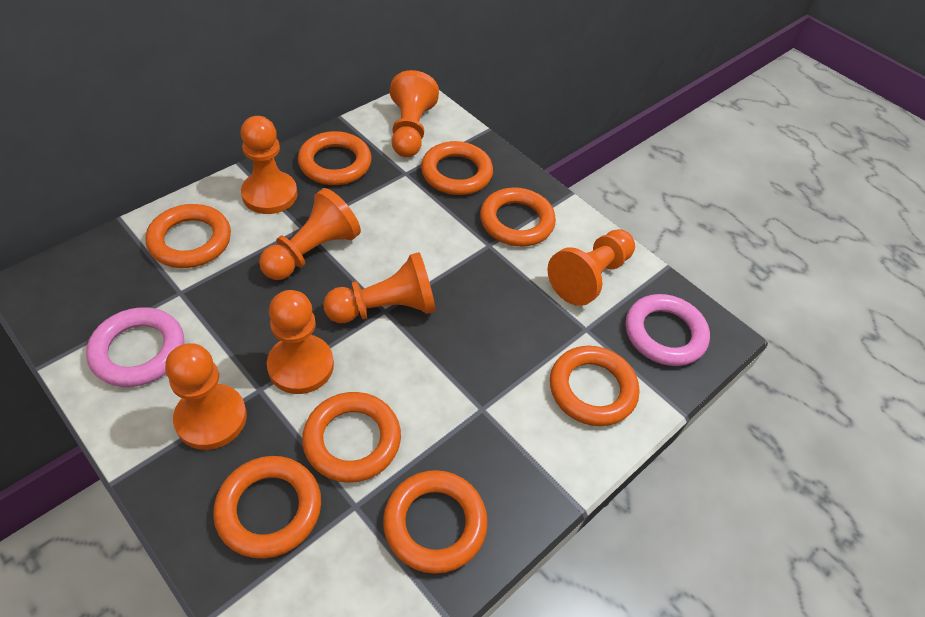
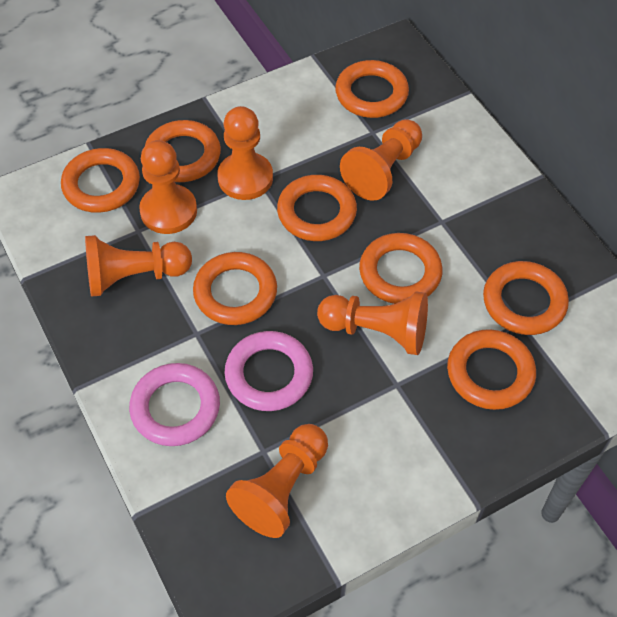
orange pawn: [165,343,247,450] [241,116,298,214] [259,188,361,280] [267,290,334,394] [323,252,436,323] [390,70,439,157] [547,229,635,306] = 7 -> [85,235,192,297] [139,140,197,234] [217,106,273,200] [226,424,328,538] [317,292,428,355] [340,119,422,201] = 6

